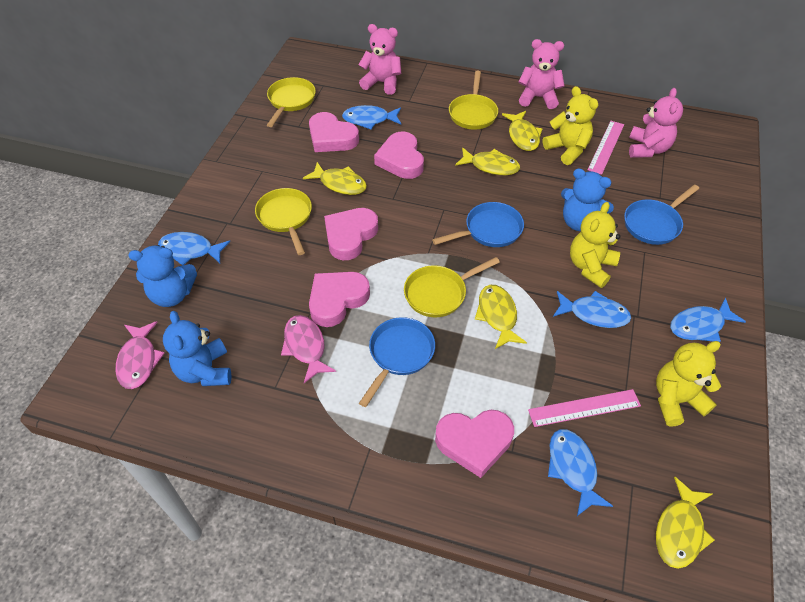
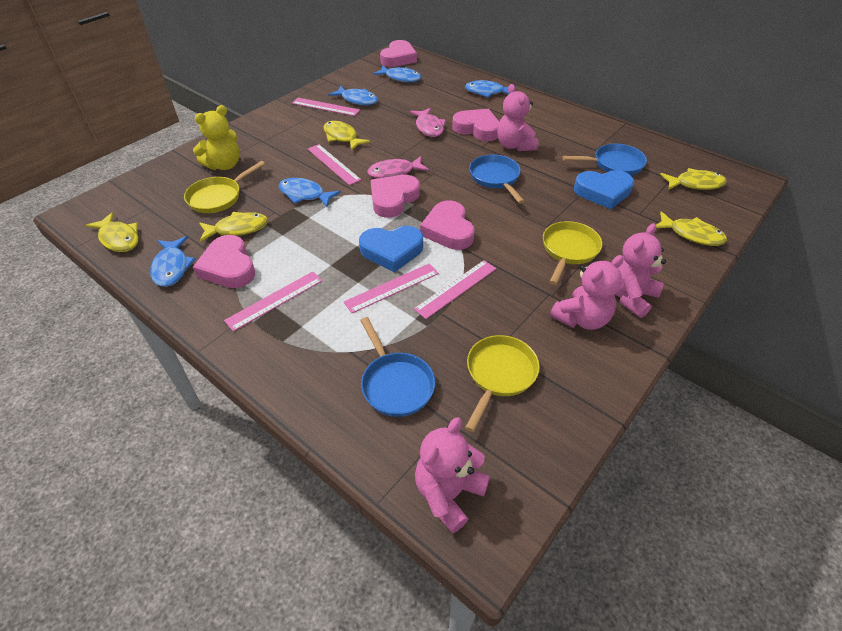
blue heart: none = 0 -> [359,226,423,272] [574,170,634,209] = 2
blue teddy bear: [128,245,197,307] [163,311,231,386] [561,168,614,231] = 3 -> none = 0
pink ruler: [528,389,641,427] [588,121,624,175] = 2 -> [224,271,323,332] [292,98,360,116] [308,144,361,185] [343,263,439,313] [414,260,497,319] = 5
pink teddy bear: [359,24,401,95] [518,39,565,109] [629,88,683,158] = 3 -> [415,417,490,533] [497,84,538,151] [550,255,624,330] [615,223,666,318] = 4
yellow pan: [255,188,312,255] [267,77,316,127] [404,257,500,317] [449,71,498,130] = 4 -> [184,161,265,213] [465,335,540,432] [543,221,602,285] = 3
yellow teddy bear: [543,86,598,165] [570,202,620,288] [656,341,721,426] = 3 -> [193,105,239,170] = 1

